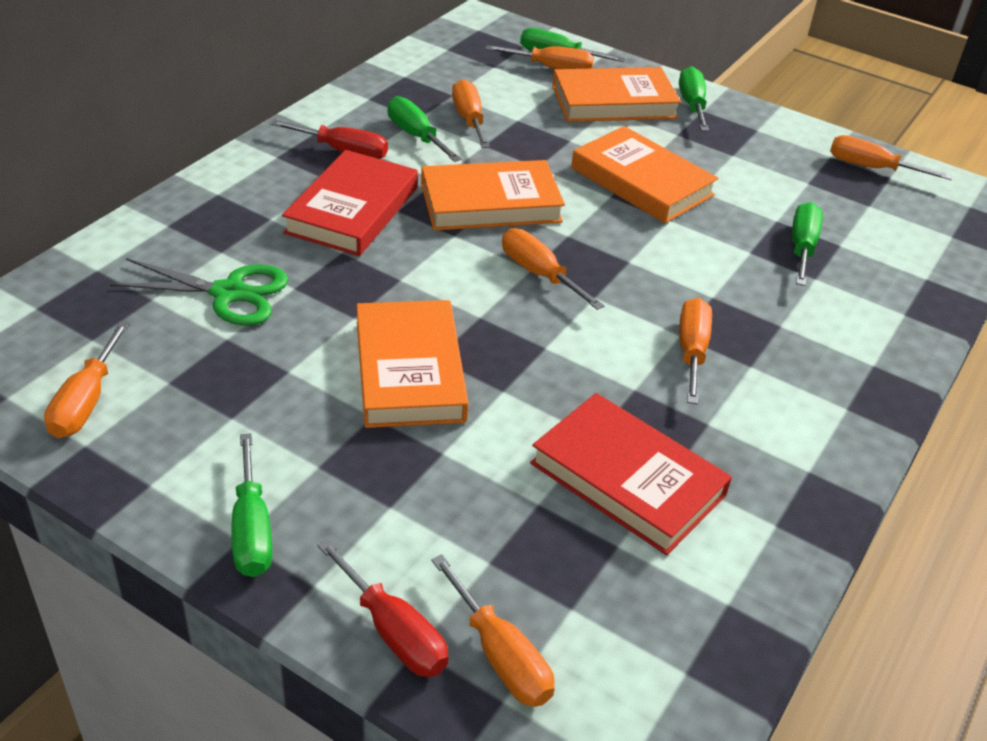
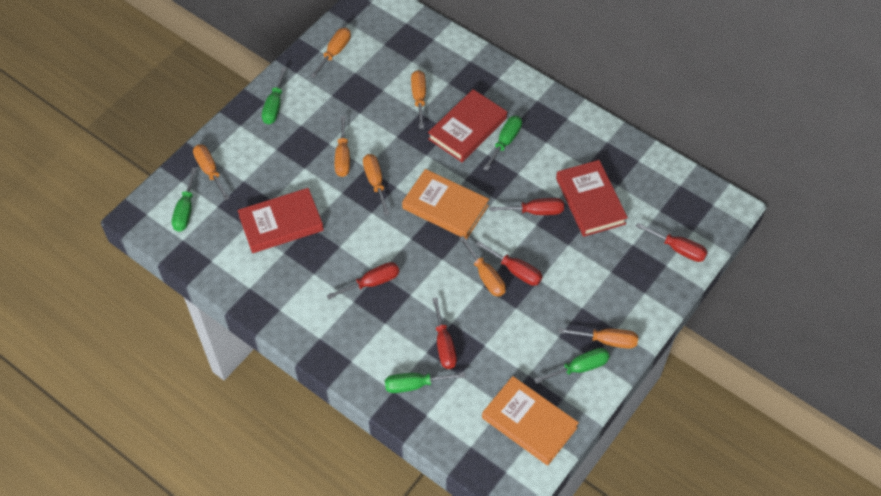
green scissors: [110,258,288,326] = 1 -> none = 0
orange book: [356,300,469,428] [421,160,565,231] [552,67,681,122] [571,126,718,223] = 4 -> [402,169,489,239] [482,376,579,466] = 2
red book: [282,150,418,256] [530,393,732,555] = 2 -> [238,188,324,253] [428,89,507,162] [556,160,628,237] = 3
red screwdriver: [270,120,388,159] [317,539,449,677] = 2 -> [327,262,399,299] [432,297,457,369] [475,241,542,286] [490,198,564,215] [636,223,708,262] = 5

